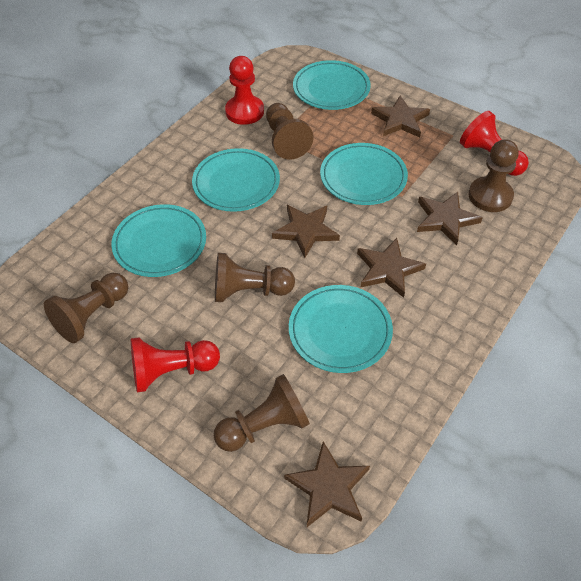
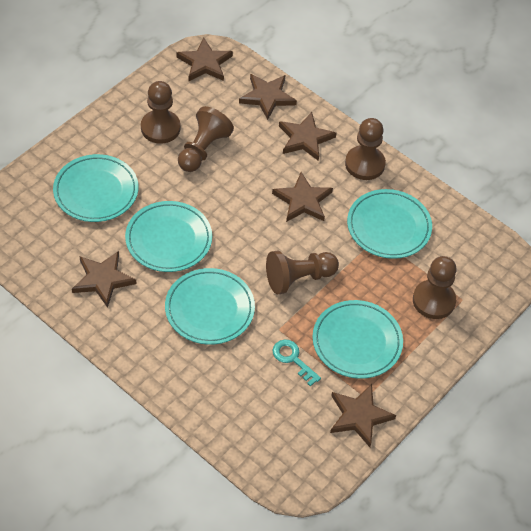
brown star: [272,205,340,258] [284,442,370,527] [357,238,426,298] [371,96,430,137] [417,192,483,246] = 5 -> [72,251,136,308] [176,37,233,81] [239,74,297,120] [272,172,333,222] [279,112,336,161] [330,384,396,447] = 6
red pawn: [131,338,220,393] [225,56,264,125] [460,111,529,176] = 3 -> none = 0
turquoise key: none = 0 -> [273,340,321,387] = 1

